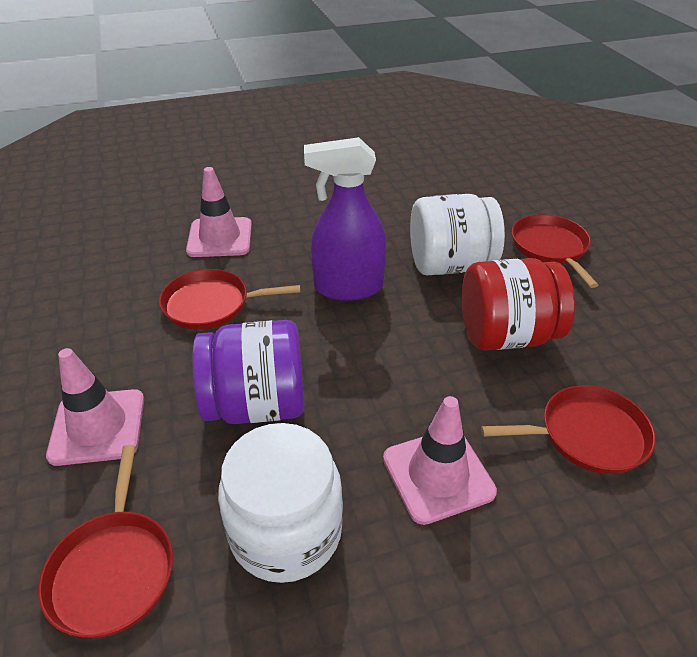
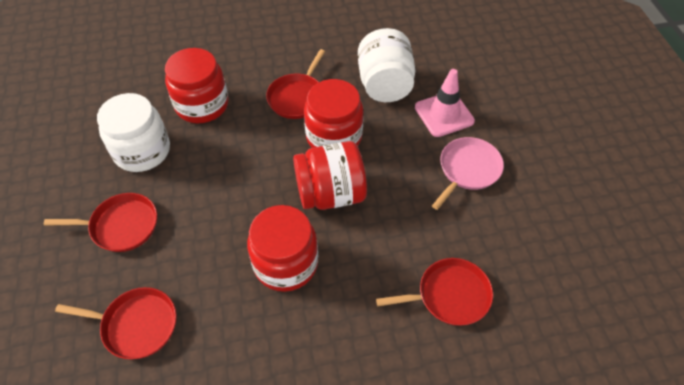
pink pan: none = 0 -> [432,137,504,210] = 1
pink traffic cone: [46,348,144,466] [186,167,252,257] [383,396,497,525] = 3 -> [415,69,475,137] = 1
purple jar: [193,320,305,424] = 1 -> none = 0
purple spray bottle: [304,137,386,301] = 1 -> none = 0
red jar: [462,258,575,350] = 1 -> [165,48,228,123] [247,205,318,292] [293,141,367,210] [304,79,364,148] = 4

